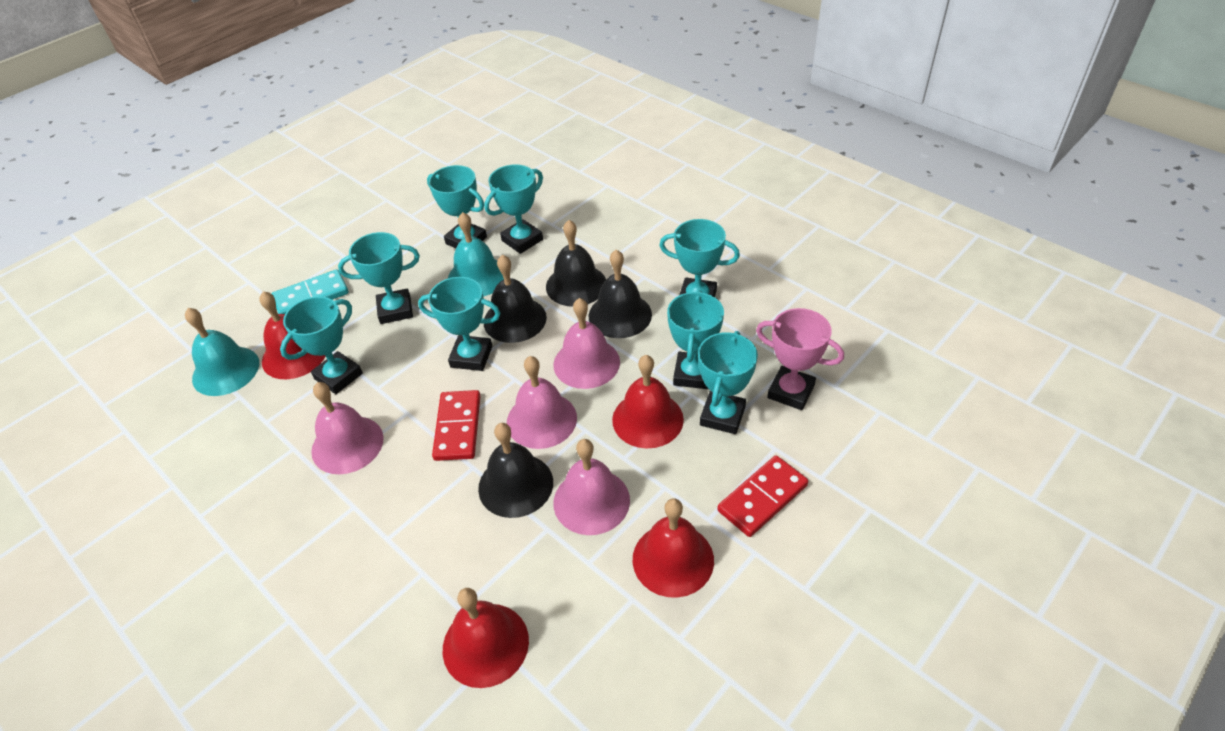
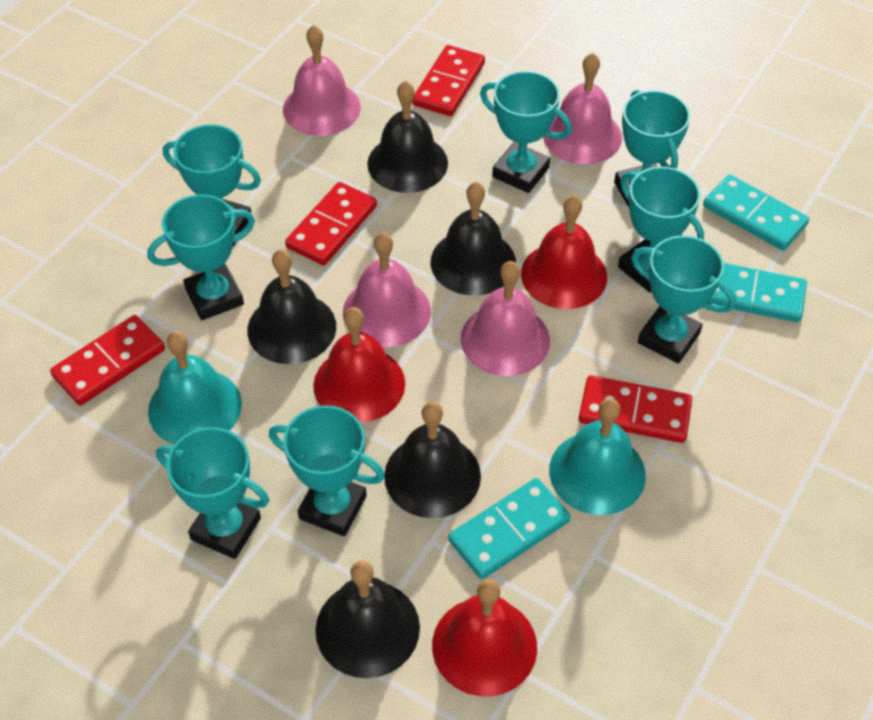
black bell: [478,423,553,518] [484,255,547,343] [546,220,606,307] [589,250,652,338] = 4 -> [247,249,336,364] [315,561,420,678] [367,80,448,193] [384,402,481,518] [431,182,516,296] = 5
pink trophy: [756,308,844,410] = 1 -> none = 0
red bell: [259,291,325,379] [443,588,529,688] [612,355,684,448] [633,498,714,598] = 4 -> [313,307,405,423] [432,579,537,696] [521,195,607,309] = 3
red domino: [432,390,481,461] [717,455,808,537] = 2 -> [50,315,165,405] [285,182,377,265] [412,45,485,116] [579,375,692,443] = 4
turquoise domino: [271,269,349,314] = 1 -> [448,478,571,579] [703,174,809,250] [708,263,807,322] = 3

